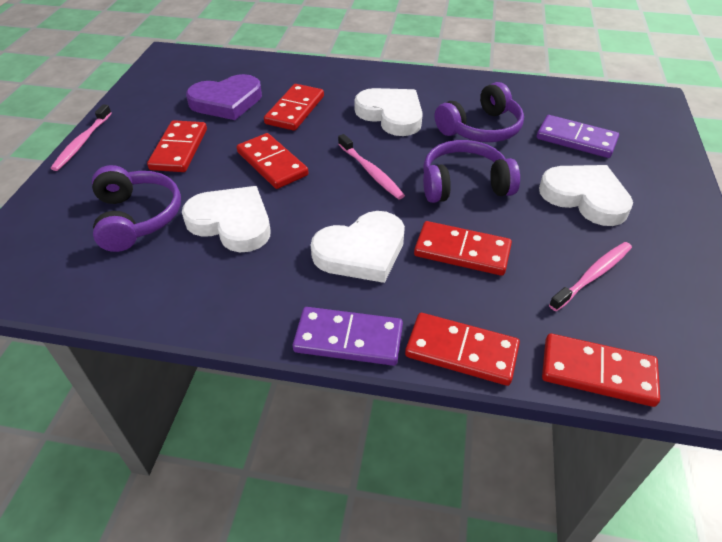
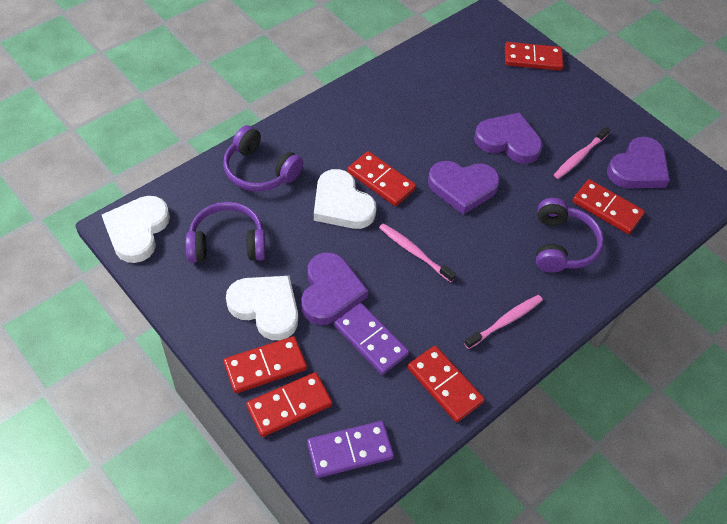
purple heart: [186,74,262,120] = 1 -> [301,252,368,325] [428,161,500,215] [474,112,543,164] [607,137,670,188] = 4
white heart: [182,186,271,252] [311,211,405,283] [355,88,423,136] [539,165,633,226] = 4 -> [102,196,170,263] [226,276,298,340] [314,169,376,229] = 3

